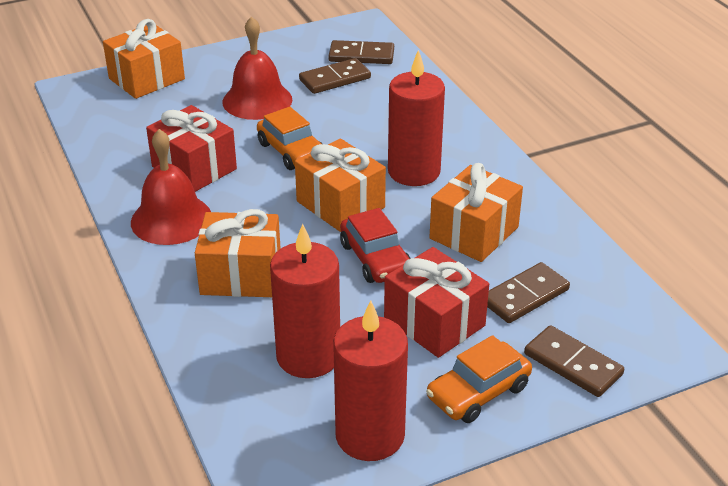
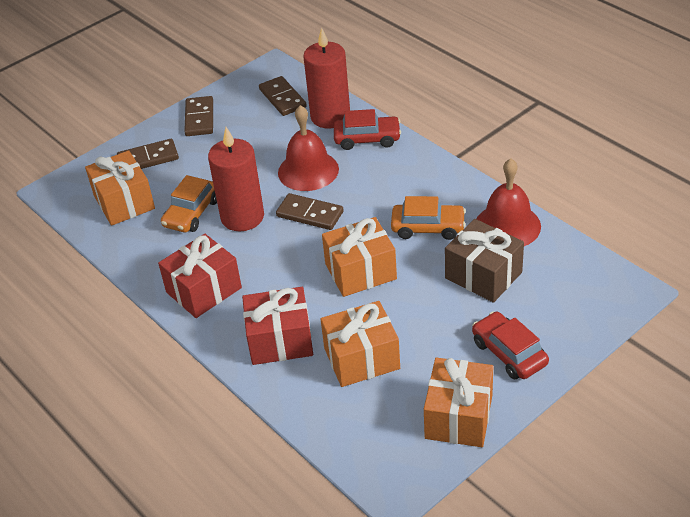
brown gift: none = 0 -> [445,219,524,303] = 1
red candle: [270,224,340,378] [333,301,408,461] [388,50,445,186] = 3 -> [208,127,264,231] [303,27,350,128] = 2
red car: [340,208,411,283] = 1 -> [334,109,401,150] [472,311,549,380] = 2

